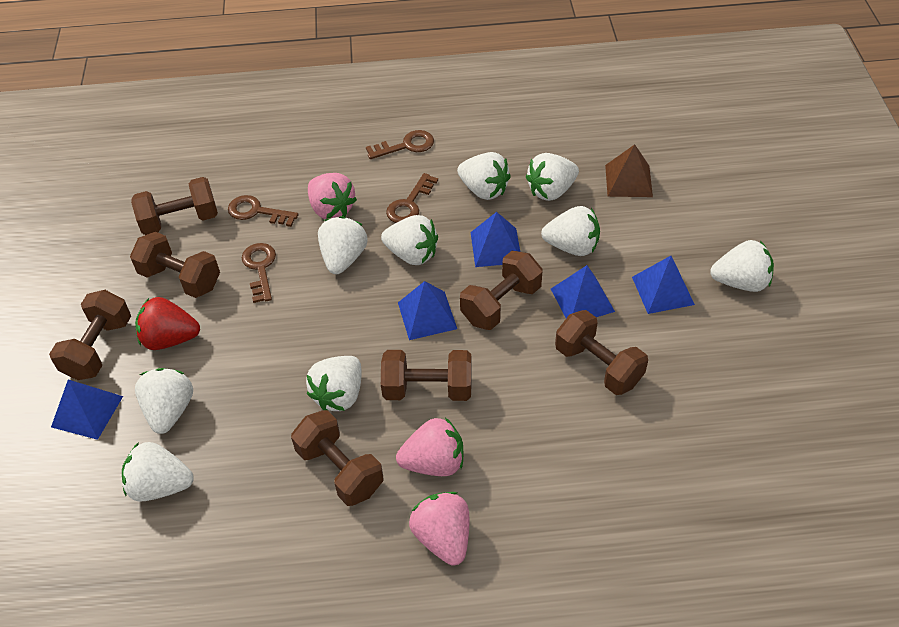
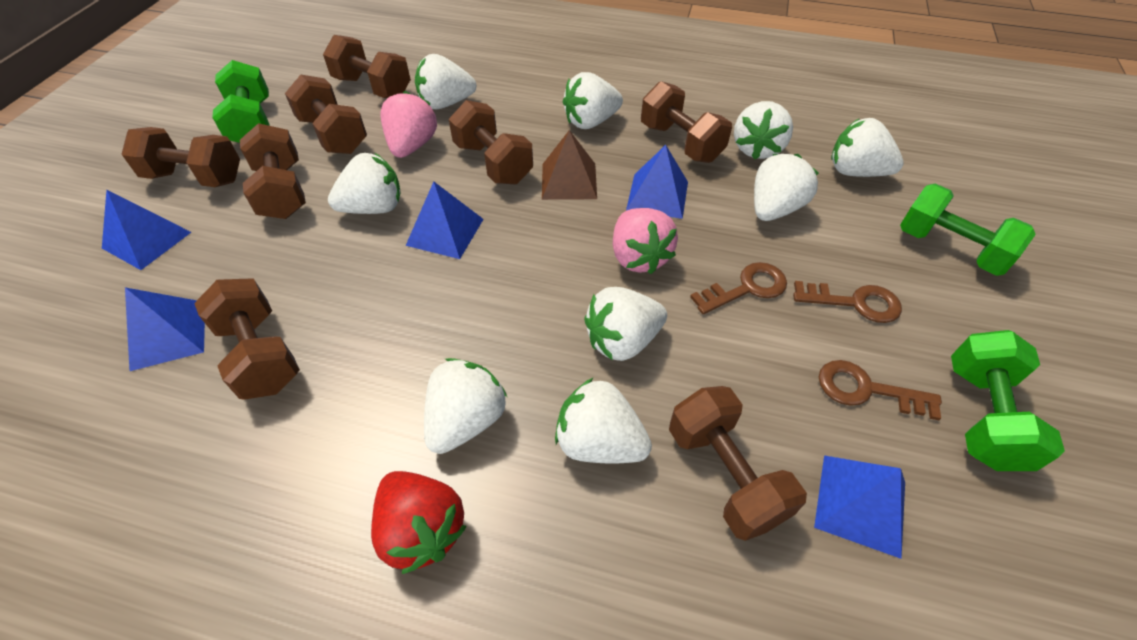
brown dumbbell: [49,290,131,380] [130,232,220,298] [131,177,218,235] [291,410,383,506] [381,350,472,401] [460,251,543,330] [555,310,648,395] = 7 -> [122,127,240,187] [194,279,300,400] [240,123,306,219] [285,75,367,154] [323,35,411,98] [449,100,533,184] [641,81,732,163] [669,386,807,541] = 8
brown key: [228,195,298,227] [242,243,276,303] [366,130,434,159] [386,173,438,223] = 4 -> [690,262,787,314] [793,281,902,323] [819,360,942,420] = 3
green dumbbell: none = 0 -> [212,60,269,143] [900,184,1036,276] [951,330,1065,471] = 3
pink strawberry: [308,173,357,219] [396,418,463,476] [409,492,469,565] = 3 -> [380,91,437,158] [613,208,678,274] = 2

